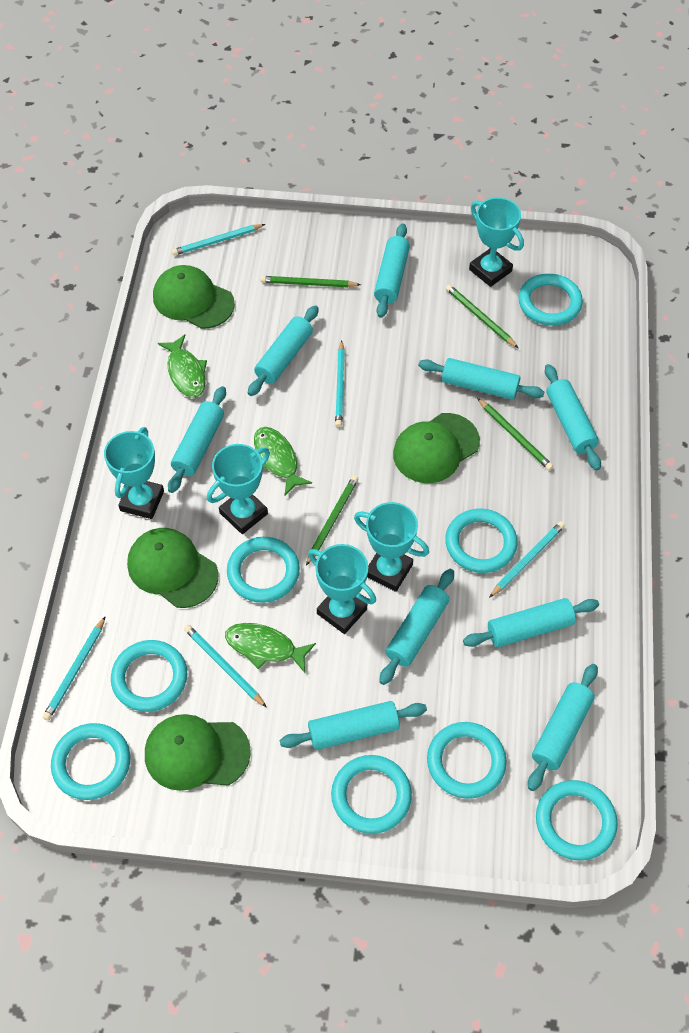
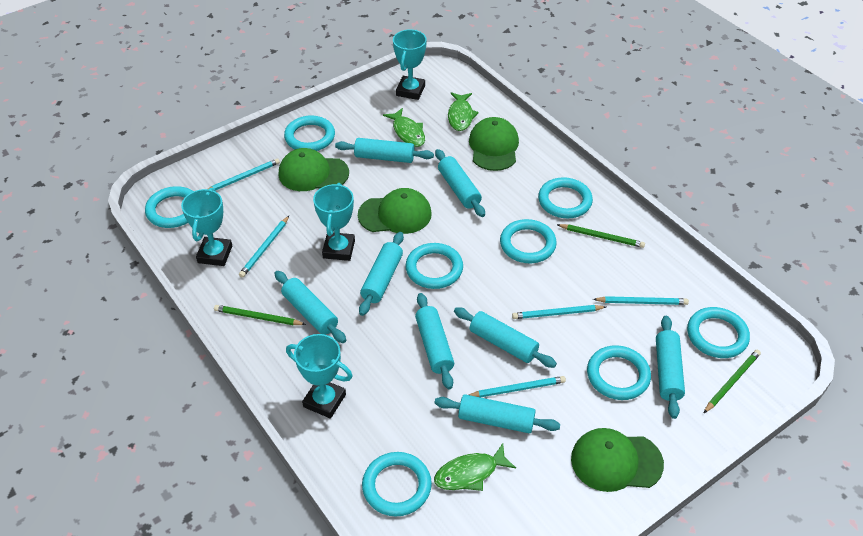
green pencil: [260,276,361,287] [306,475,358,566] [446,285,518,348] [477,398,553,470] = 4 -> [214,305,306,325] [557,224,645,248] [704,349,761,413] = 3
turquoise rolling pin: [168,386,226,493] [248,305,319,396] [280,701,427,750] [374,224,410,318] [379,569,454,685] [418,358,544,400] [463,598,599,647] [528,664,598,791] [545,364,601,470] = 9 -> [274,271,346,343] [335,138,434,163] [359,232,404,316] [415,293,454,389] [435,149,485,217] [435,394,560,433] [454,307,557,368] [656,316,685,419] = 8
turquoise trophy: [104,427,164,519] [207,444,270,534] [308,544,376,634] [354,502,429,592] [469,197,524,287] = 5 -> [181,188,232,266] [286,334,353,419] [313,183,355,261] [393,29,427,100] = 4

